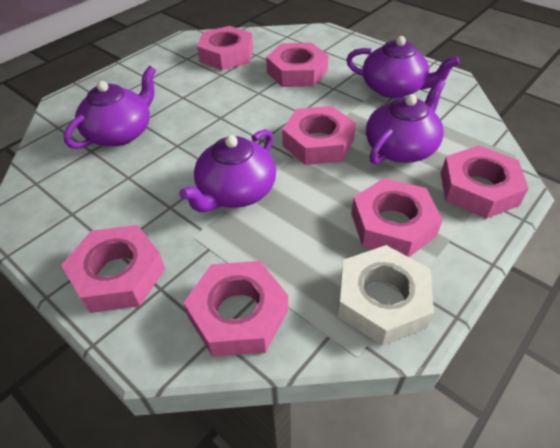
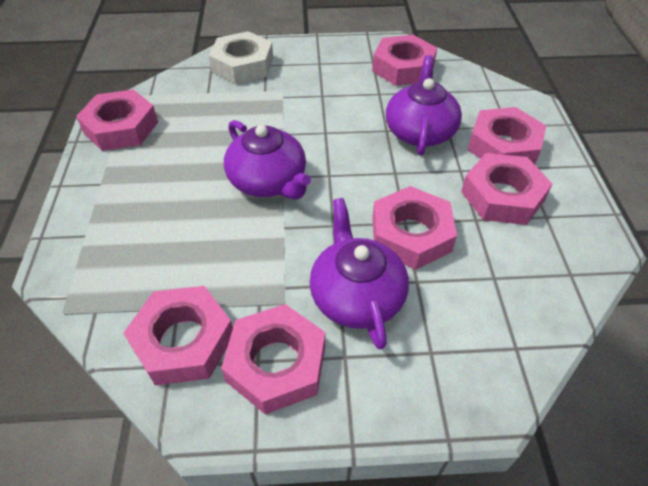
purple teapot: [64,66,156,149] [179,129,276,212] [346,36,460,98] [366,79,446,164] = 4 -> [224,120,311,199] [309,198,409,349] [386,55,462,155] = 3

